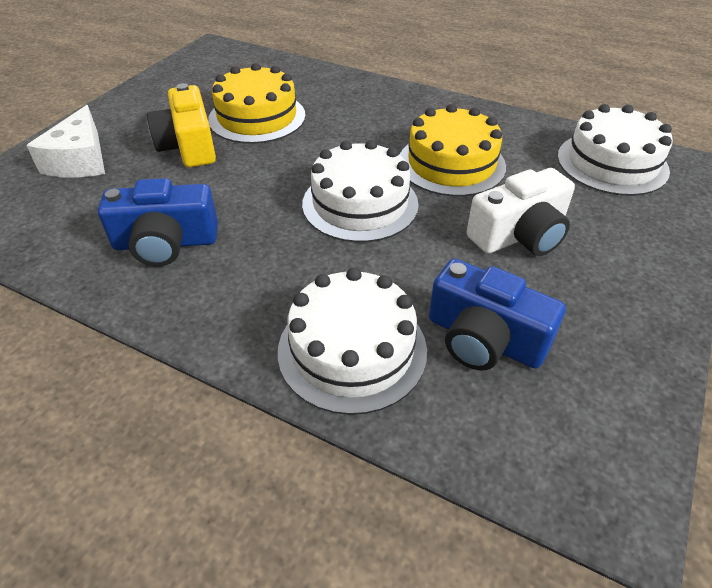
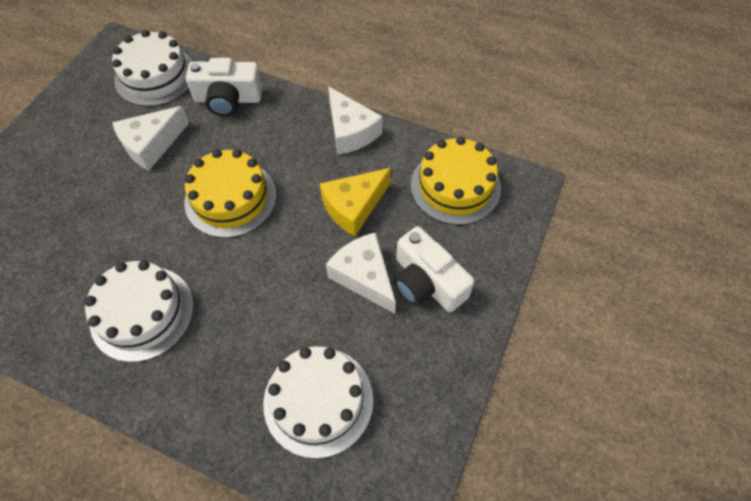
blue camera: [98,178,218,266] [429,259,566,370] = 2 -> none = 0
white camera: [467,168,575,256] = 1 -> [186,58,263,116] [394,226,475,312] = 2
white cheese: [26,105,105,178] = 1 -> [112,106,189,171] [326,232,396,314] [328,86,383,155] = 3
yellow camera: [147,83,216,167] = 1 -> none = 0
yellow cheese: none = 0 -> [320,168,391,236] = 1

